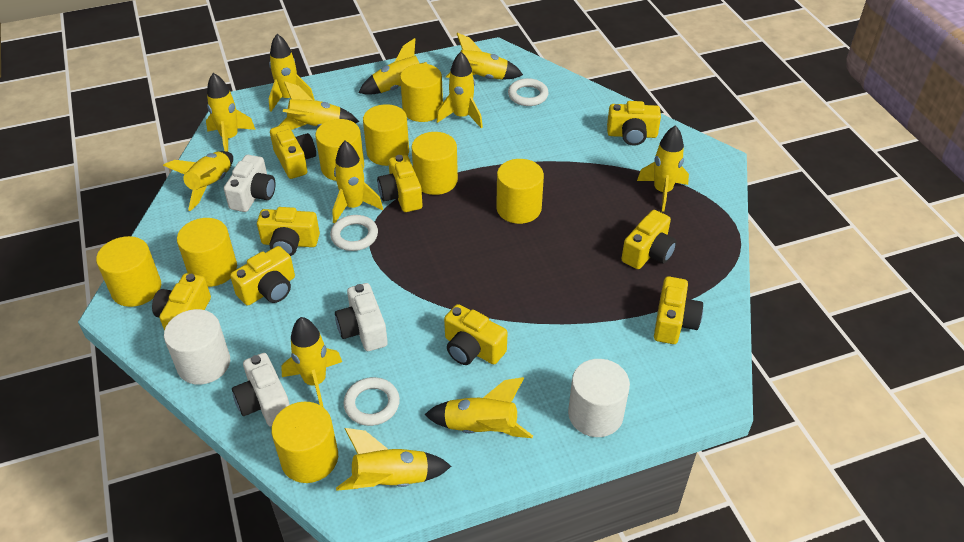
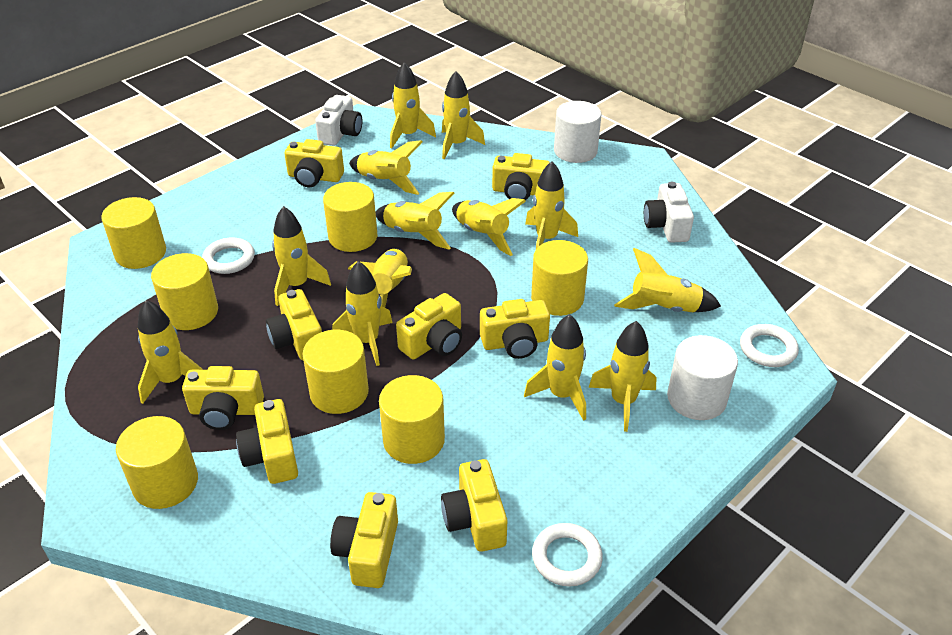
white camera: [224,155,275,212] [232,353,290,427] [335,283,388,351] = 3 -> [315,95,362,146] [644,182,694,243] = 2
yellow cylinder: [96,236,161,307] [177,218,237,287] [271,402,338,483] [315,119,364,181] [363,104,409,166] [400,64,443,122] [411,132,458,195] [496,159,544,224] = 8 -> [101,197,166,269] [116,416,198,509] [151,253,218,330] [303,330,369,414] [323,182,377,252] [379,375,445,464] [531,240,588,316] = 7
yellow rocket: [163,151,233,211] [206,73,256,152] [269,34,315,112] [277,81,359,130] [281,317,342,408] [332,141,383,224] [336,428,451,491] [358,38,427,95] [424,377,533,438] [436,52,483,128] [446,33,523,80] [637,125,689,212] = 12 -> [138,300,203,404] [272,206,331,306] [332,261,393,366] [348,248,412,307] [349,140,422,195] [376,192,454,250] [390,62,436,148] [442,71,485,159] [452,198,526,256] [524,314,586,421] [525,161,578,249] [588,321,657,432] [614,248,721,312] = 13

